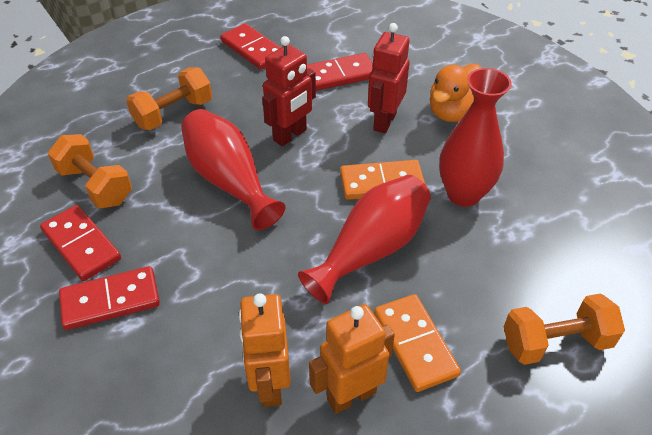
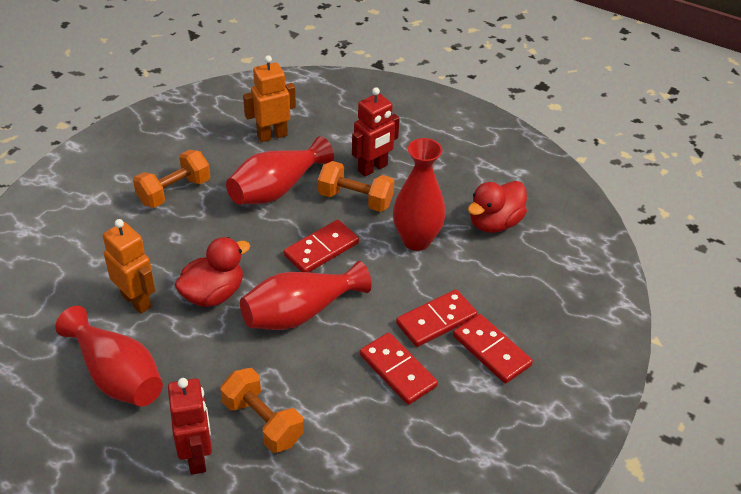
orange domino: [340,160,425,200] [374,294,461,392] = 2 -> none = 0
orange duck: [430,64,482,122] = 1 -> none = 0
red duck: none = 0 -> [175,237,250,307] [468,181,527,233] = 2
red vase: [181,109,285,230] [298,175,431,304] [439,68,512,207] = 3 -> [55,306,163,406] [226,136,334,205] [240,261,372,330] [393,138,446,251] = 4

